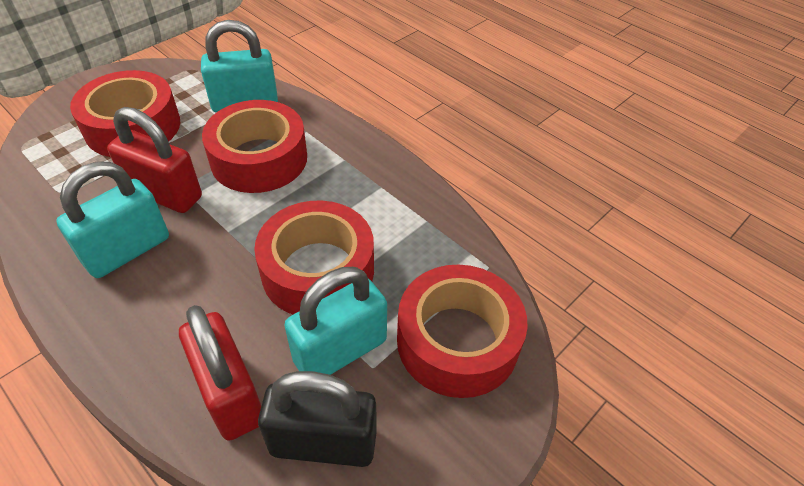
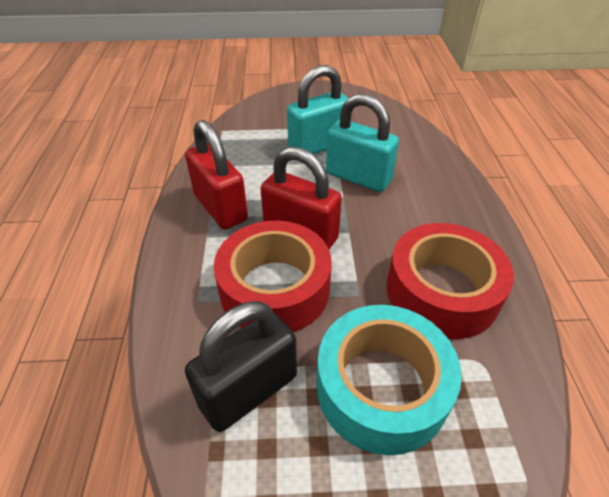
red tape: [70,70,180,157] [202,100,307,193] [254,200,374,314] [397,264,528,398] = 4 -> [214,221,332,332] [387,223,514,339] = 2
turquoise padlock: [56,161,169,278] [201,20,278,112] [284,267,387,375] = 3 -> [287,65,348,154] [326,94,399,192] = 2
turquoise tape: none = 0 -> [317,305,462,455] = 1

